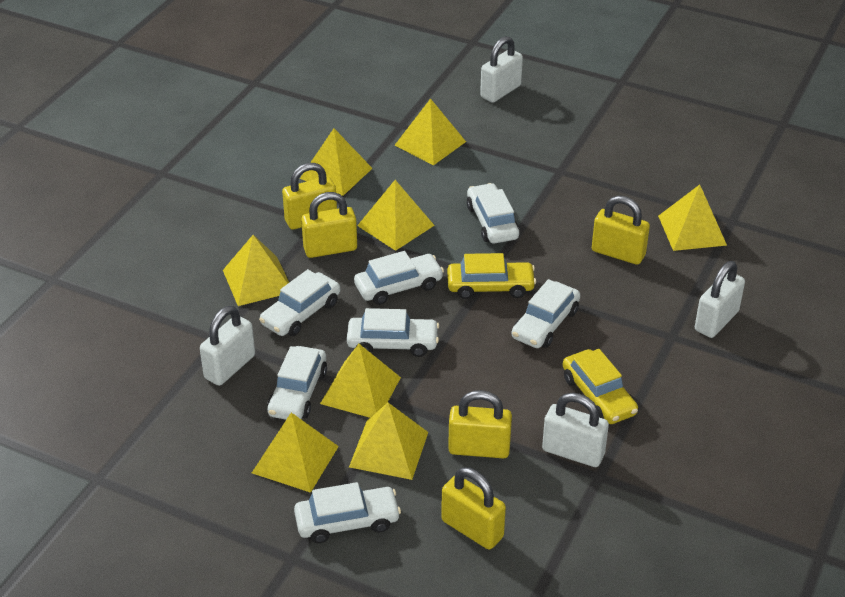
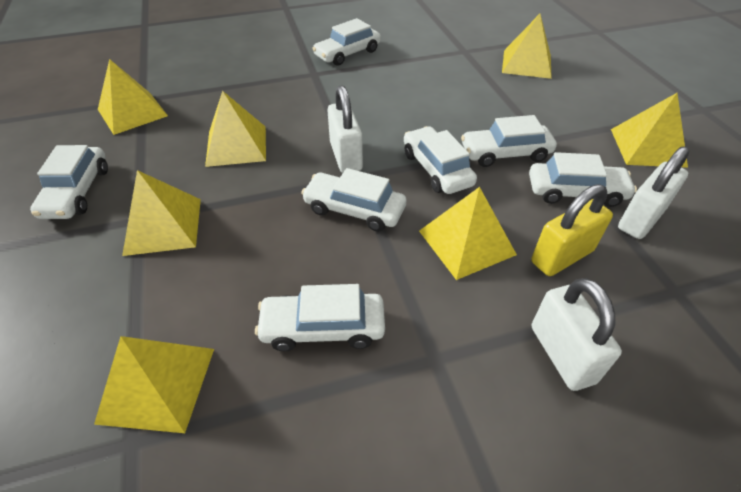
white padlock: [200,306,255,386] [480,36,523,103] [542,393,609,467] [695,261,745,338] = 4 -> [327,85,363,173] [532,278,622,391] [618,146,690,239] = 3
yellow car: [447,253,536,299] [563,349,638,424] = 2 -> none = 0
yellow padlock: [282,163,337,230] [301,192,357,258] [441,467,506,550] [448,390,512,459] [592,196,650,265] = 5 -> [531,184,613,276] = 1
yellow pyramid: [223,235,289,306] [252,413,339,493] [300,128,373,196] [320,344,401,418] [349,403,428,480] [357,180,435,251] [394,98,466,165] [658,185,727,251] = 8 -> [94,336,214,433] [98,59,168,135] [122,170,201,256] [205,91,266,167] [419,187,517,280] [502,14,552,79] [611,93,688,168] = 7

